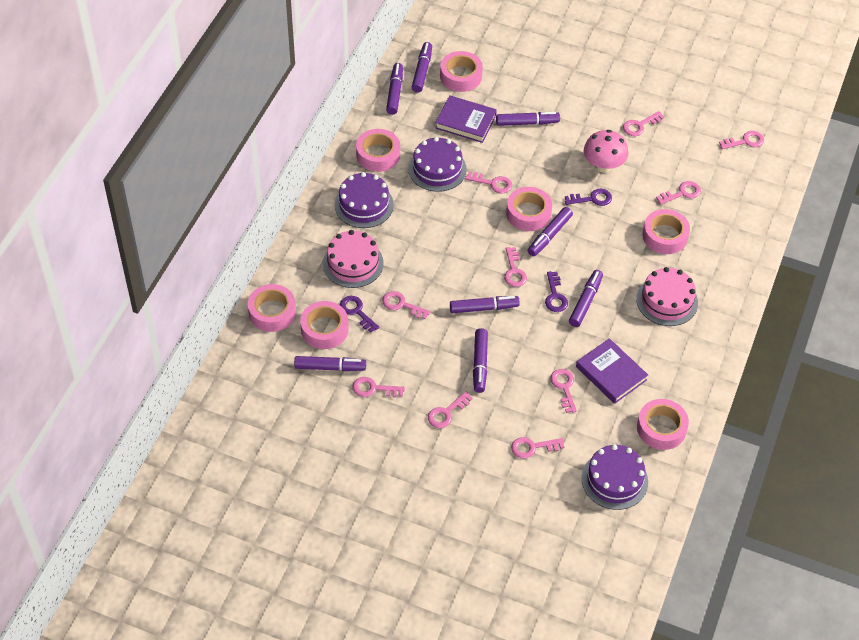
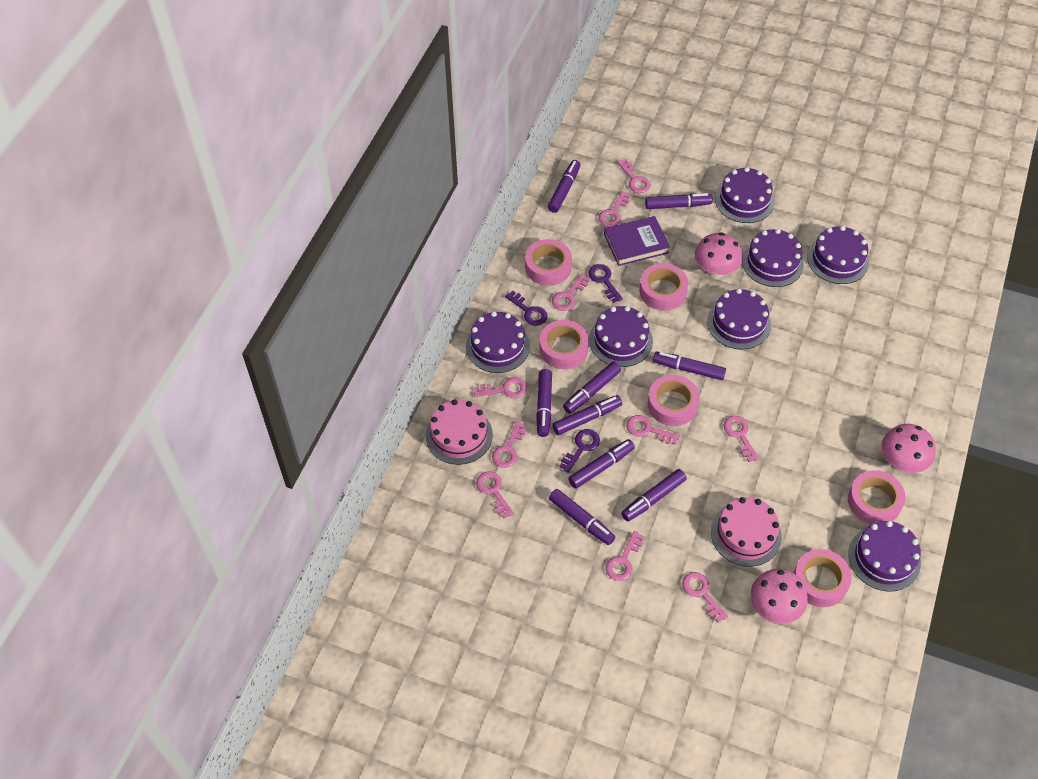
pink mushroom: [584,130,628,173] = 1 -> [695,232,743,278] [750,569,808,624] [881,424,936,473] = 3
pink tape: [248,284,296,332] [300,301,349,349] [356,129,400,172] [440,51,483,92] [506,187,552,231] [637,399,689,450] [642,209,690,254] = 7 -> [525,239,572,286] [539,320,589,369] [639,263,688,311] [648,375,700,426] [794,549,852,607] [848,470,906,525] = 6
purple book: [435,95,497,143] [576,338,648,404] = 2 -> [604,216,670,266] = 1
purple cake: [335,172,394,228] [409,137,467,192] [581,444,648,510] = 3 -> [466,311,530,373] [589,306,653,367] [707,288,771,349] [715,167,775,223] [742,229,804,287] [807,226,869,284] [848,521,921,592] = 7
purple marker: [294,356,366,371] [386,63,403,115] [412,42,432,92] [450,296,520,313] [473,328,488,393] [496,112,560,126] [528,207,573,256] [569,270,603,327] = 8 -> [536,369,552,437] [548,160,581,213] [549,489,615,545] [552,395,622,435] [563,361,621,414] [568,439,635,489] [621,469,687,521] [645,193,713,209] [653,351,726,380] = 9

